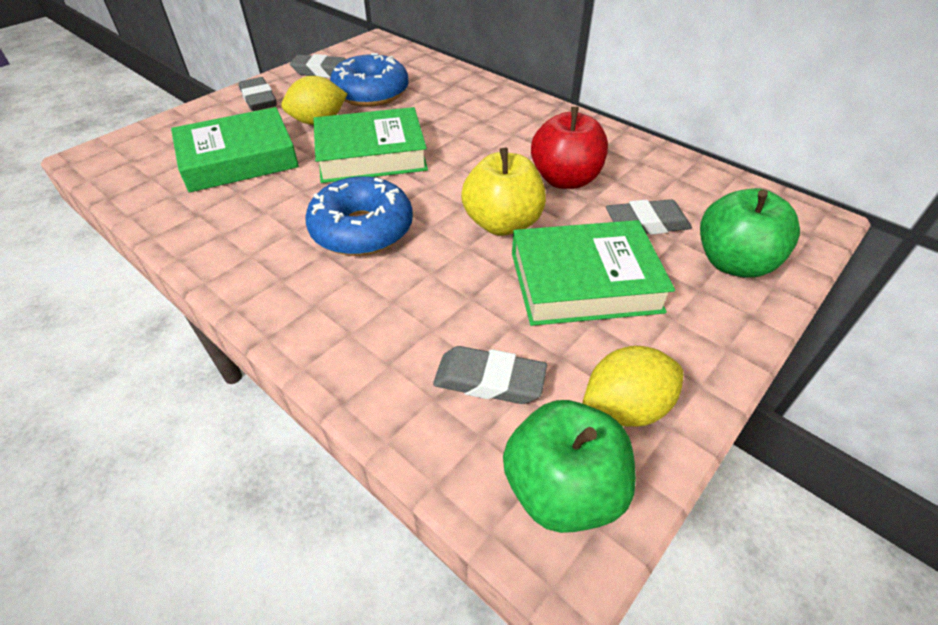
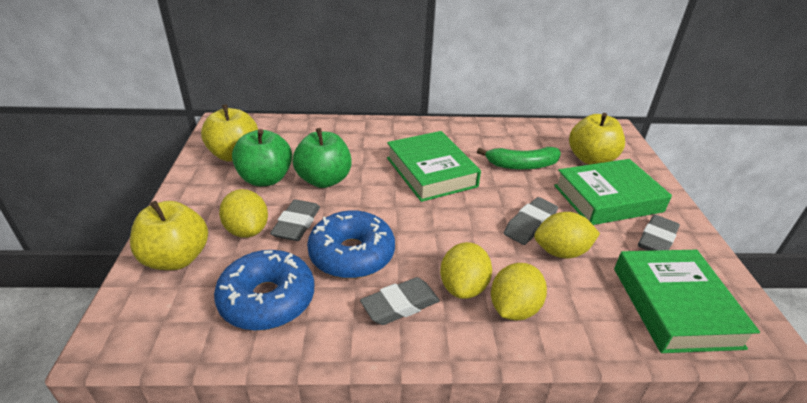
green banana: none = 0 -> [477,147,561,170] = 1
red apple: [531,107,608,189] = 1 -> none = 0
yellow apple: [461,148,546,236] = 1 -> [130,201,208,270] [201,104,258,162] [569,113,625,165] = 3
yellow lemon: [281,76,347,125] [582,346,683,427] = 2 -> [219,189,268,238] [440,242,492,299] [491,263,547,321] [534,212,600,259] = 4

